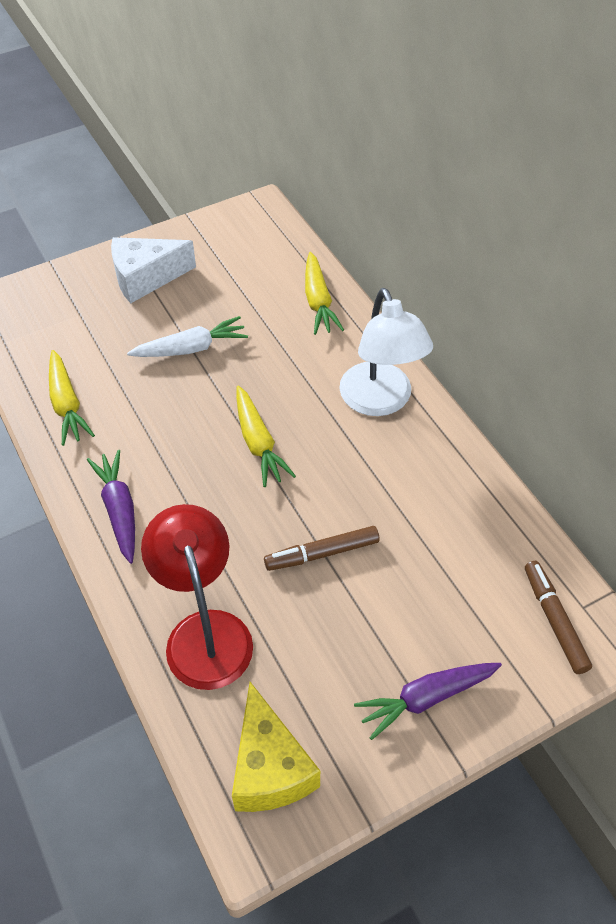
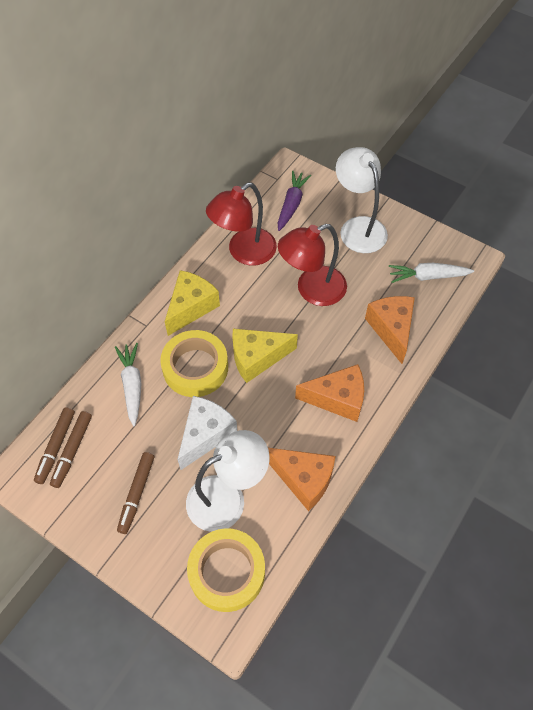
brown marker: [264,526,379,571] [525,561,592,674] = 2 -> [34,407,75,484] [50,411,92,488] [117,452,154,534] = 3
orange cheese: none = 0 -> [268,448,336,511] [295,364,364,422] [365,296,415,364] = 3
purple carrot: [87,450,135,564] [354,663,502,740] = 2 -> [278,171,311,231] = 1
red lamp: [141,504,253,690] = 1 -> [206,182,277,266] [278,224,347,306] = 2
white carrot: [127,316,248,357] = 1 -> [115,343,142,426] [389,263,474,283] = 2
white lamp: [339,288,433,416] = 1 -> [186,430,270,532] [336,147,388,253] = 2
yellow carrot: [49,350,95,446] [236,386,296,487] [305,252,344,335] = 3 -> none = 0
yellow cheese: [232,682,320,812] = 1 -> [165,270,220,336] [232,329,298,383] = 2
yellow tape: none = 0 -> [160,330,228,397] [187,528,265,612] = 2

